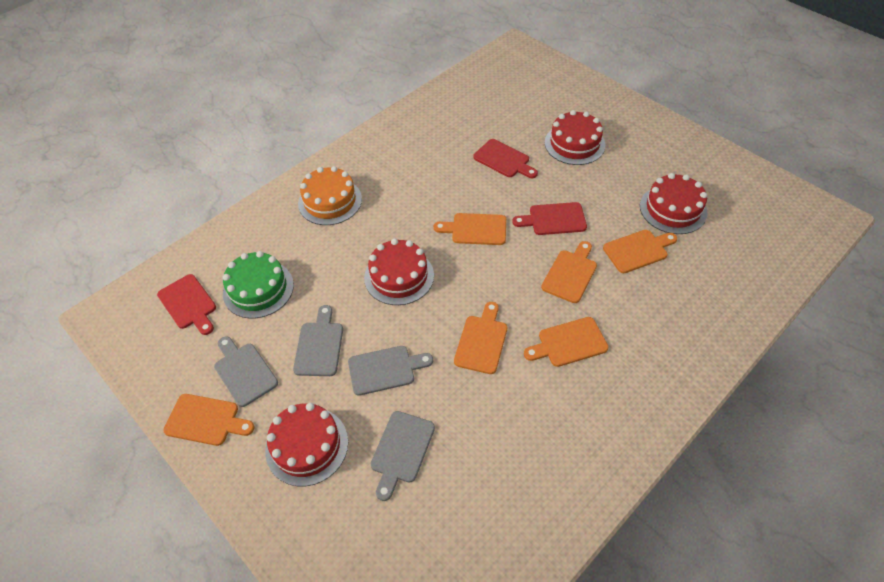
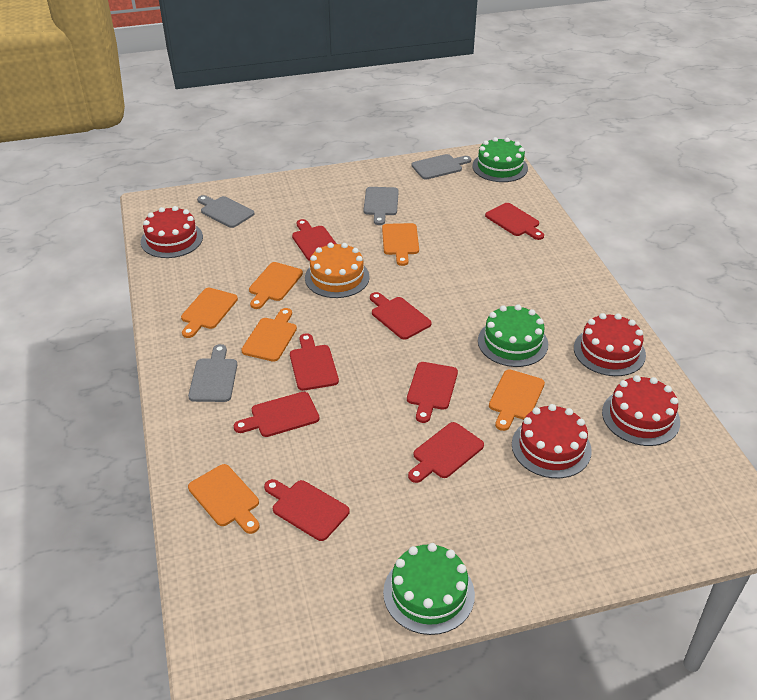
green cake: [223,251,294,319] = 1 -> [383,543,475,635] [472,137,528,182] [478,304,548,367] = 3
red cutting board: [157,274,216,335] [473,139,538,178] [512,202,587,235] = 3 -> [233,392,320,437] [264,479,350,541] [290,333,339,391] [292,219,337,261] [370,292,432,340] [407,362,458,423] [408,422,484,483] [485,203,544,240] = 8

